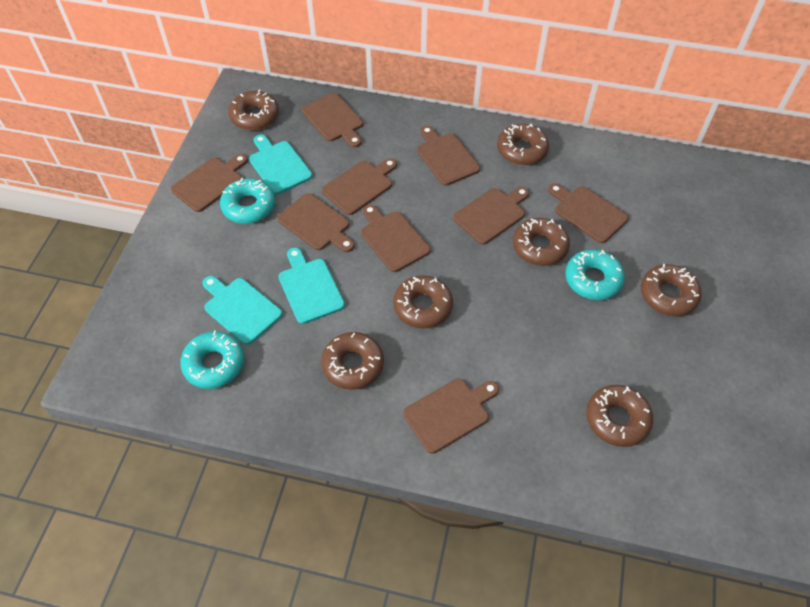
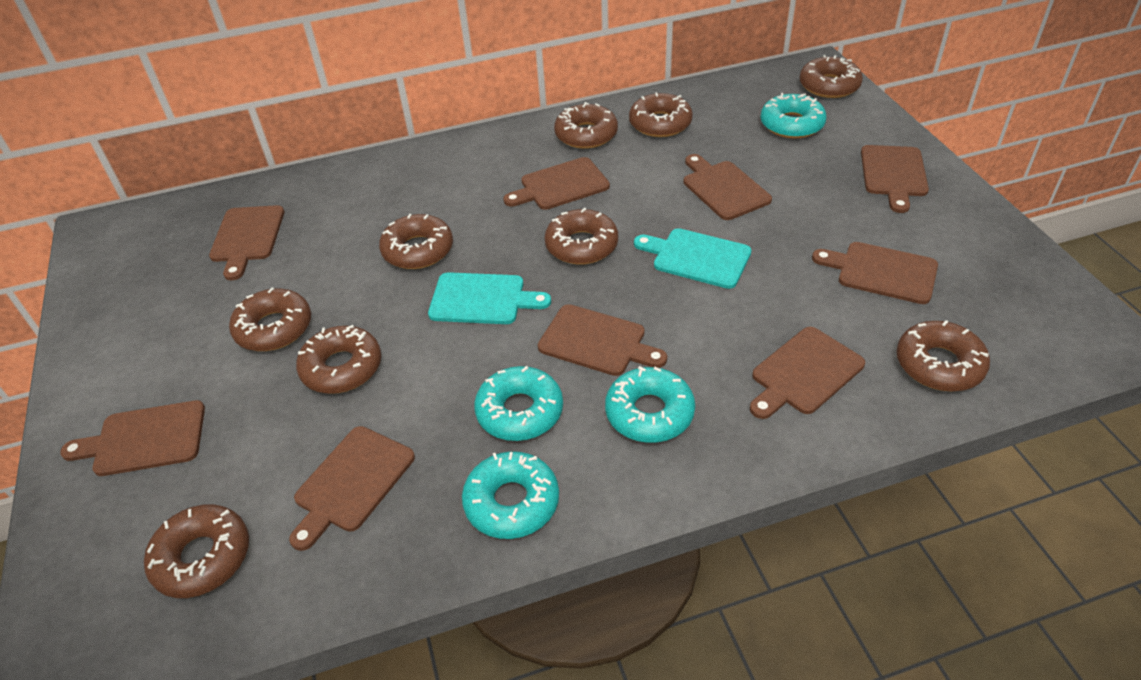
brown donut: [228,89,279,130] [321,332,384,390] [393,275,453,328] [497,124,549,165] [513,218,570,266] [586,385,653,447] [641,264,702,316] = 7 -> [144,504,249,598] [229,287,311,351] [296,325,381,394] [379,214,453,269] [545,208,618,265] [554,102,618,149] [629,92,693,137] [800,55,863,98] [897,320,990,391] = 9
turquoise cutting board: [202,276,282,345] [249,135,312,194] [278,248,345,324] = 3 -> [428,272,551,324] [634,228,752,289] = 2
turquoise donut: [180,331,244,389] [220,178,275,224] [565,249,625,300] = 3 -> [462,451,559,539] [474,366,563,441] [605,366,695,443] [760,93,827,139] = 4

